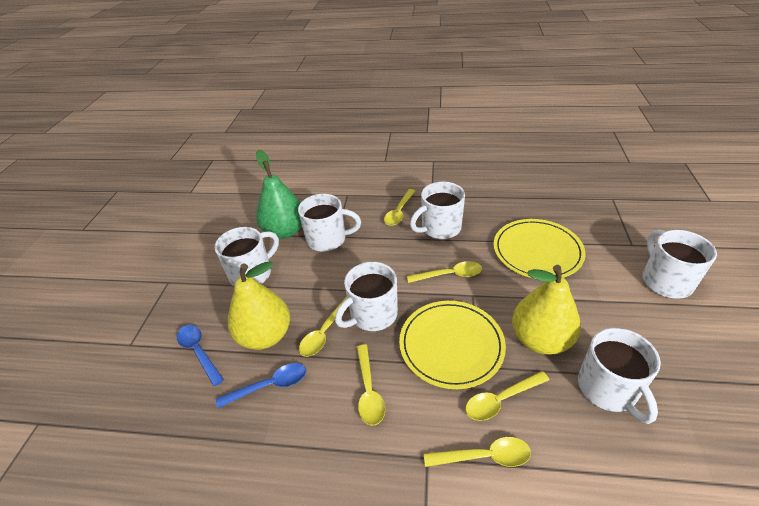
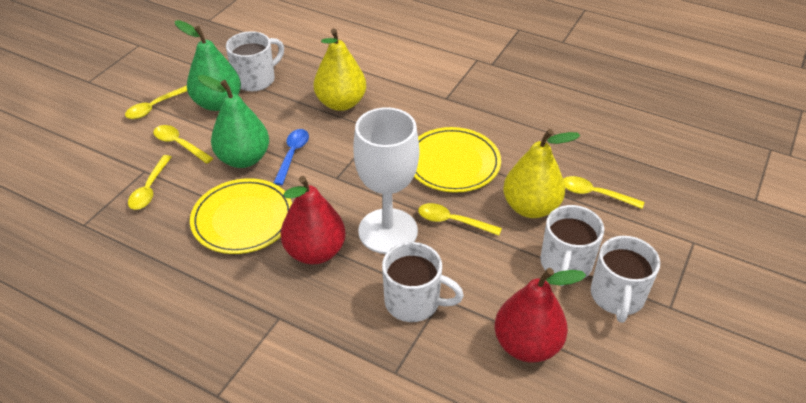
blue spoon: [177,325,224,386] [216,363,306,408] = 2 -> [274,129,309,185] = 1
green pear: [256,150,302,239] = 1 -> [175,20,241,111] [197,75,269,168] = 2
red pear: none = 0 -> [281,176,346,264] [495,268,586,362] = 2
white goblet: none = 0 -> [353,107,419,254] = 1
white mug: [214,227,279,286] [298,194,361,252] [335,262,398,331] [410,182,465,239] [578,328,661,424] [642,230,717,299] = 6 -> [226,31,284,91] [382,242,464,322] [540,205,604,286] [591,236,660,323] = 4
yellow spoon: [299,297,347,357] [357,345,385,425] [384,189,415,226] [407,261,482,283] [424,437,531,467] [466,371,549,421] = 6 -> [125,85,187,119] [128,155,172,210] [153,125,213,164] [418,203,502,235] [563,176,644,209] = 5

